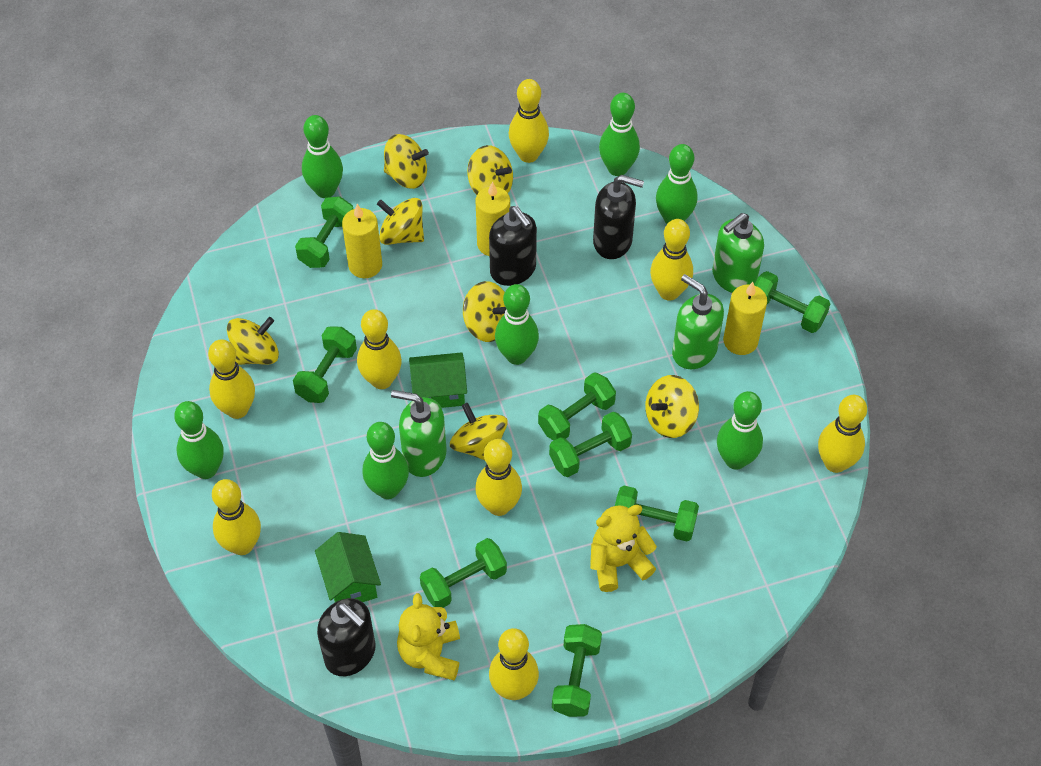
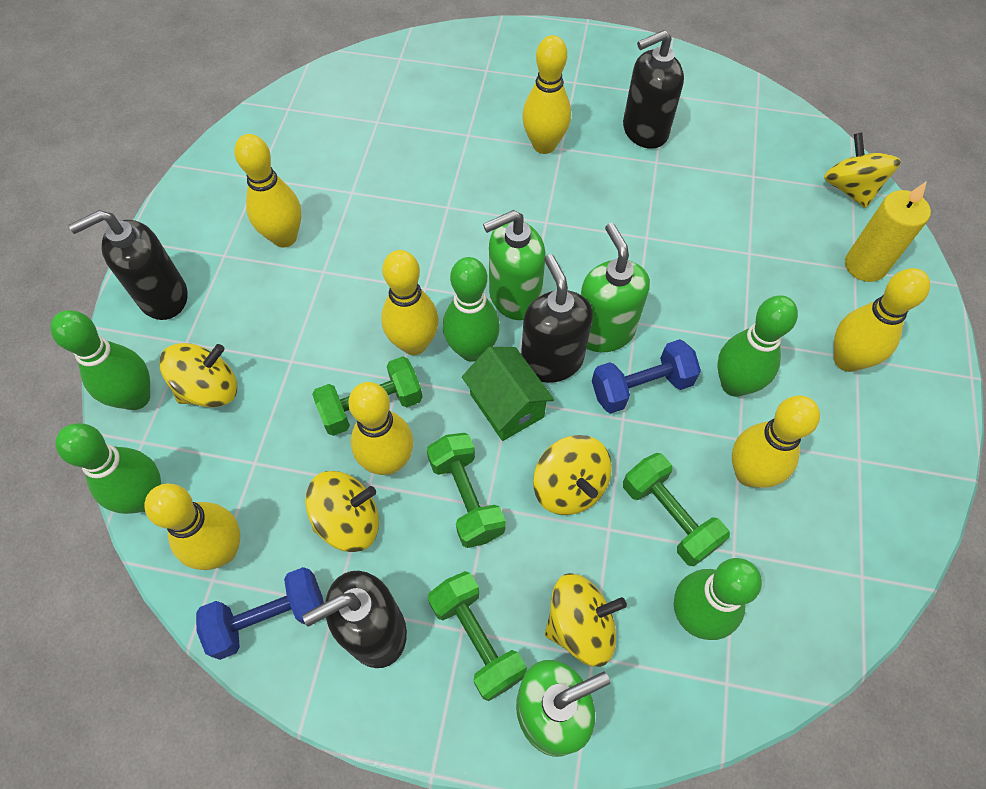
black soap dispenser: [317,598,376,676] [489,206,537,286] [593,175,644,259] = 3 -> [69,210,187,320] [302,571,407,668] [521,254,593,383] [623,30,684,149] = 4
blue dumbbell: none = 0 -> [196,567,324,660] [592,339,701,413] = 2
green bowling pin: [174,401,224,479] [302,115,343,198] [362,422,409,499] [495,284,539,365] [599,93,640,176] [656,144,697,224] [717,391,763,470] = 7 -> [50,310,150,410] [56,423,161,514] [443,257,500,362] [674,558,762,640] [717,295,798,397] = 5
green dumbbell: [293,326,357,403] [295,196,353,268] [420,538,507,608] [538,372,616,440] [549,412,632,477] [552,624,602,717] [615,486,699,542] [754,271,830,333] = 8 -> [312,356,423,436] [427,433,506,548] [428,571,527,701] [623,453,730,566] = 4
green house: [315,532,381,602] [409,352,467,408] = 2 -> [462,347,554,441] = 1
yellow bowling pin: [208,339,255,419] [212,479,261,555] [357,309,402,389] [475,439,522,516] [489,628,539,700] [509,79,549,163] [650,219,693,301] [818,395,867,473] = 8 -> [144,483,240,570] [234,134,301,248] [348,382,413,475] [381,250,439,355] [522,35,571,154] [732,396,820,488] [834,268,930,372] = 7
yellow candle: [342,204,382,278] [475,182,510,256] [723,282,767,355] = 3 -> [845,181,931,282] = 1
yellow spinning top: [227,317,279,365] [377,198,424,245] [384,134,429,189] [450,403,508,460] [463,281,506,342] [467,145,513,195] [645,375,699,438] = 7 -> [160,343,237,407] [305,471,379,552] [533,435,612,515] [545,573,627,667] [824,132,901,208] = 5
yellow teddy bear: [397,593,460,680] [590,505,657,592] = 2 -> none = 0

